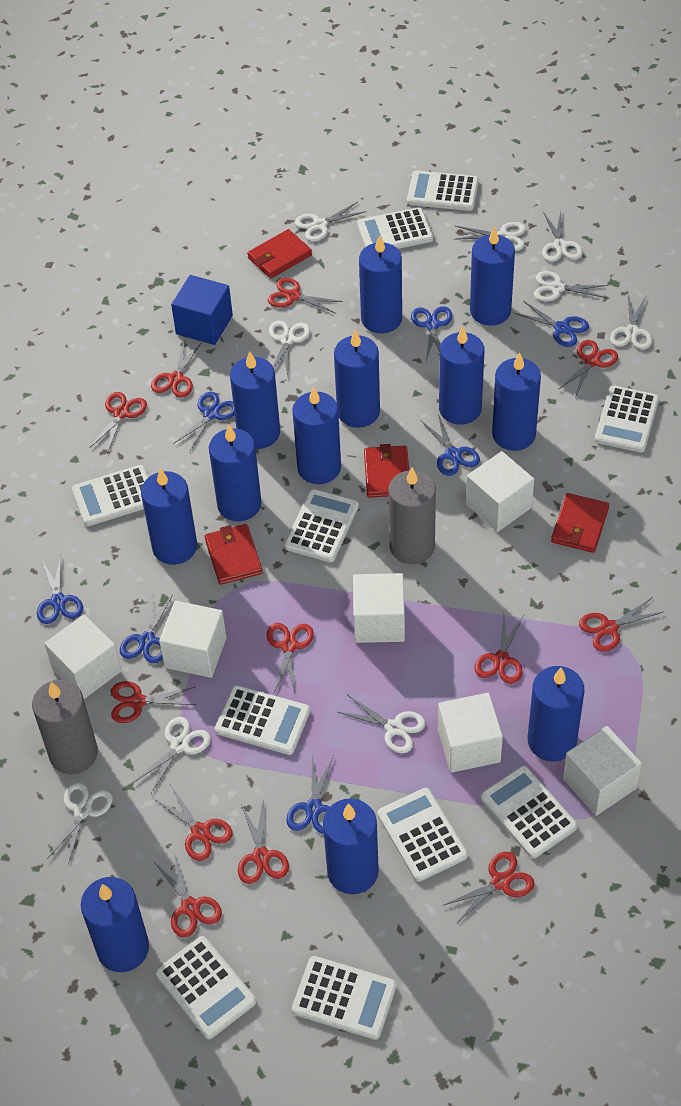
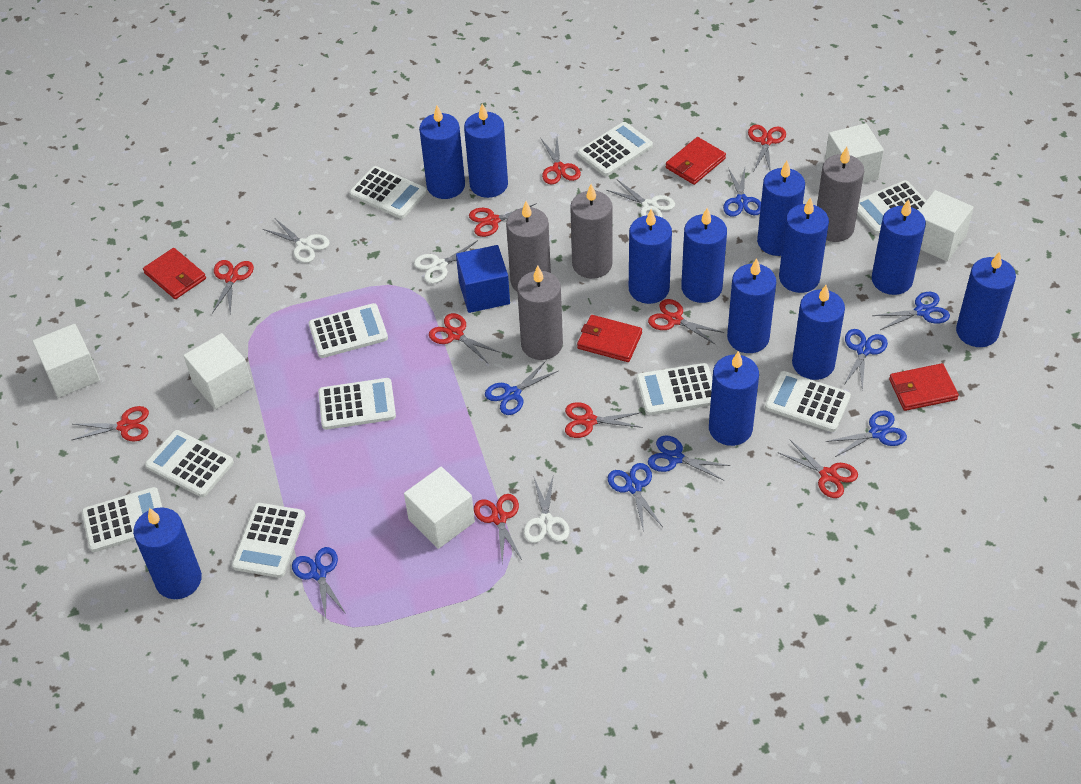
blue scissors: [37,555,83,624] [120,594,172,663] [173,392,235,452] [286,755,334,834] [411,306,452,361] [421,414,480,476] [514,301,589,347] = 7 -> [292,547,346,619] [485,361,558,415] [608,463,663,532] [648,436,731,480] [723,168,761,217] [825,410,907,457] [843,329,888,391] [872,292,950,330] = 8
grey candle: [32,680,98,775] [388,468,436,564] = 2 -> [506,201,551,291] [517,266,563,360] [570,184,613,279] [817,147,864,242] = 4
red scissors: [90,392,147,454] [111,681,197,723] [151,342,202,398] [153,784,233,861] [153,852,222,938] [238,803,289,884] [267,623,314,693] [268,278,343,314] [442,852,535,924] [475,613,524,684] [558,340,618,397] [579,598,663,652] = 12 -> [72,406,149,441] [212,260,254,314] [429,313,501,363] [469,203,537,237] [474,494,523,563] [541,137,581,185] [565,402,643,438] [648,299,725,345] [748,125,786,171] [778,439,858,498] = 10
white cube: [44,614,121,699] [159,601,227,678] [353,573,405,643] [438,693,503,773] [466,451,534,532] [563,726,642,816] = 6 -> [33,324,100,398] [184,333,253,409] [404,467,475,549] [825,123,884,184] [919,190,974,261] = 5
white scissors: [47,782,113,865] [133,717,211,793] [269,321,310,377] [295,202,366,242] [338,695,425,753] [454,222,526,251] [534,271,608,302] [542,211,583,262] [610,295,652,349] = 9 -> [263,219,330,263] [414,240,478,283] [524,474,570,543] [607,180,675,217] = 4

